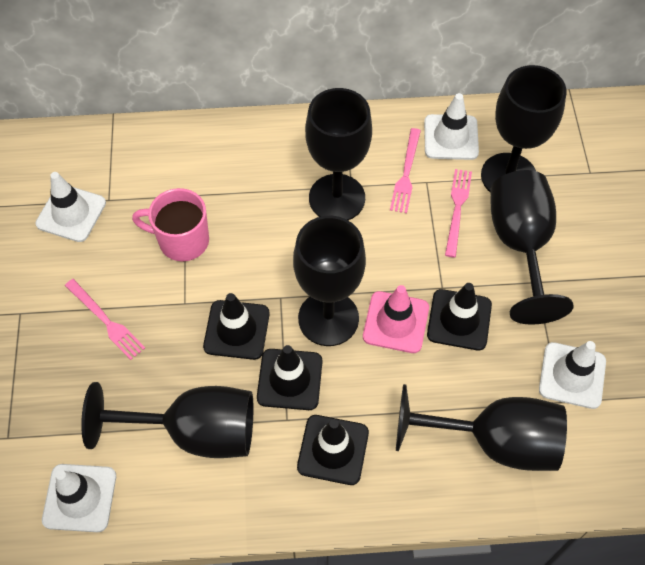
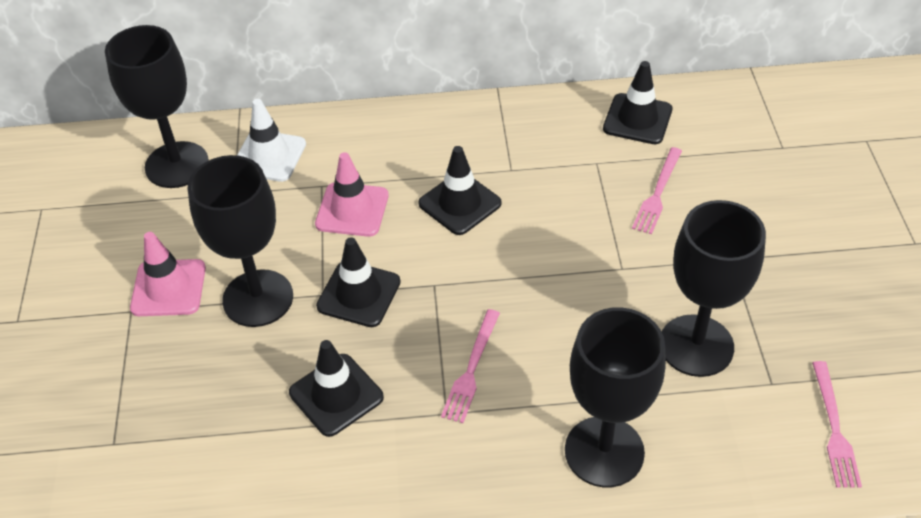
black goblet: [81,382,253,458] [293,216,366,346] [305,88,372,220] [396,384,567,471] [481,65,567,193] [491,170,573,325] = 6 -> [105,25,209,188] [188,155,293,327] [565,307,666,487] [662,200,766,377] = 4
pink mug: [132,188,209,261] = 1 -> none = 0
pink traffic cone: [363,285,429,353] = 1 -> [130,232,206,316] [315,152,389,237] = 2
white traffic cone: [35,172,106,242] [42,464,116,532] [424,93,479,160] [539,341,606,409] = 4 -> [237,99,306,182] = 1

